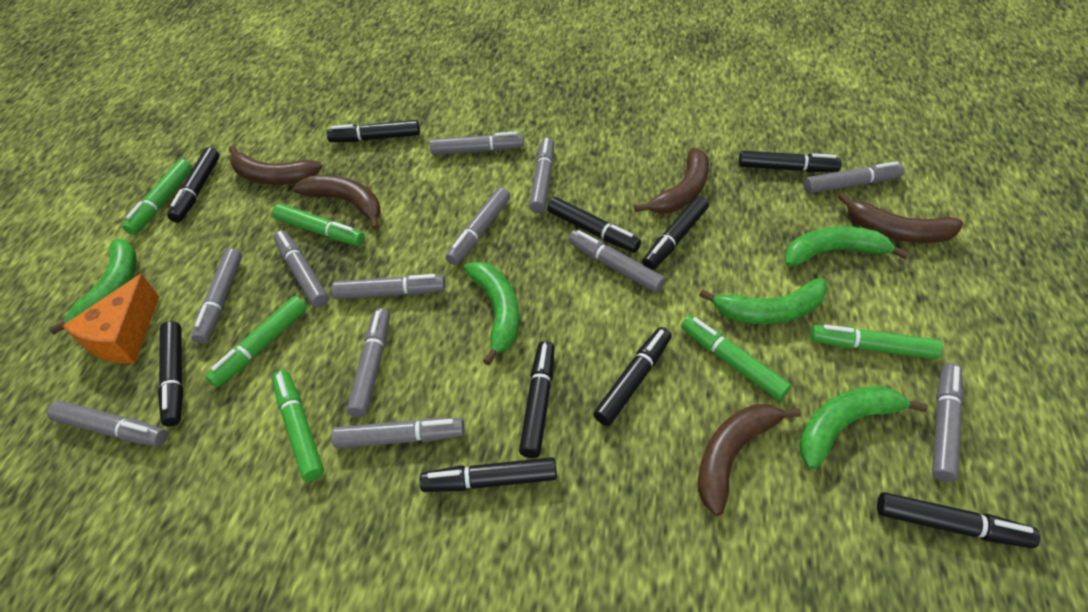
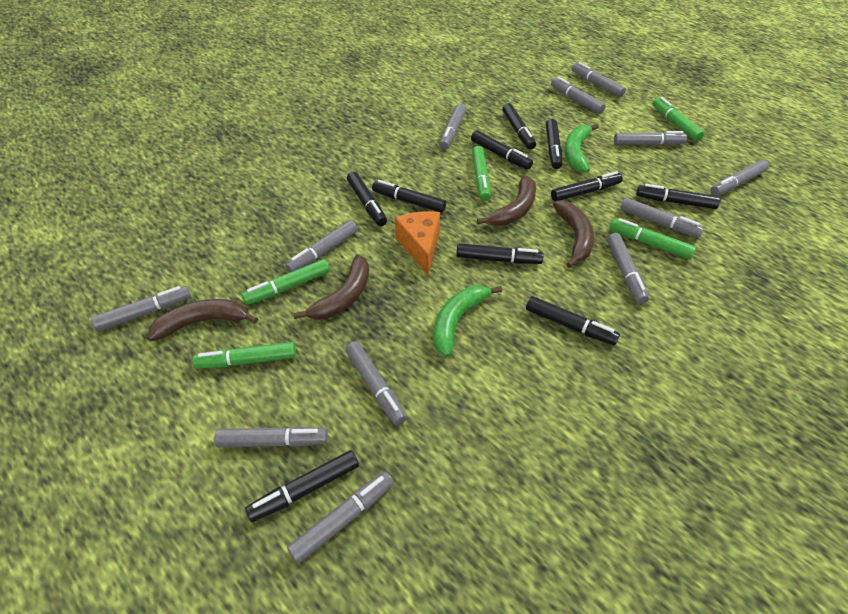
brown banana: [229,146,323,185] [293,175,381,230] [634,147,709,213] [698,404,801,516] [838,192,963,243] = 5 -> [147,299,258,341] [293,254,369,320] [477,175,536,226] [553,200,594,268] = 4
green banana: [49,239,137,334] [463,261,519,365] [699,278,828,324] [784,226,909,267] [799,386,928,469] = 5 -> [434,285,502,357] [564,124,599,172] = 2
green marker: [122,159,192,235] [205,296,307,387] [272,204,365,246] [272,370,324,481] [681,315,791,400] [810,325,943,359] = 6 -> [193,342,296,369] [242,259,330,305] [472,146,491,201] [609,218,696,259] [653,97,704,141] = 5

